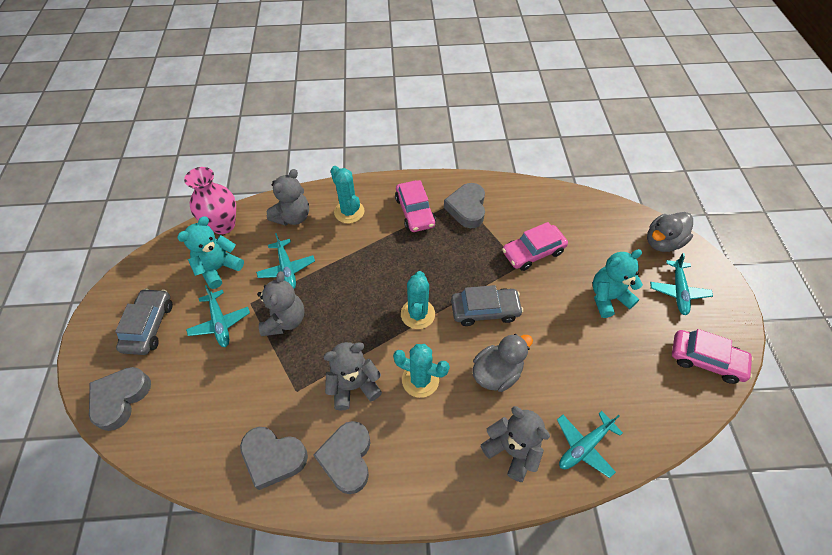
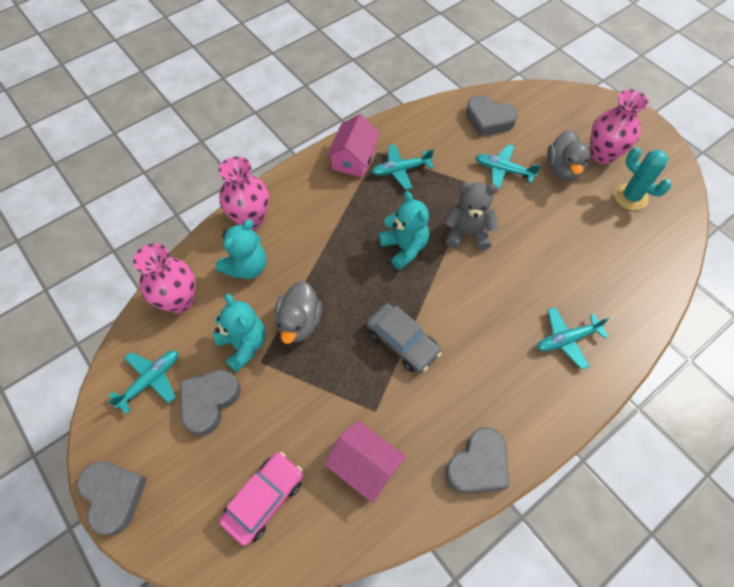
grey car: [115,288,172,355] [451,285,523,326] = 2 -> [366,303,442,373] = 1
grey teddy bear: [257,271,305,336] [266,169,309,226] [323,342,382,410] [481,406,550,482] = 4 -> [445,182,499,251] = 1
pink car: [395,180,436,232] [502,222,568,271] [672,329,753,384] = 3 -> [219,452,303,546] = 1
pink house: none = 0 -> [324,420,406,503] [326,114,380,178] = 2
pink vase: [184,167,236,234] = 1 -> [133,243,196,314] [219,156,269,230] [591,89,649,164] = 3
turquoise cactus: [331,166,364,223] [393,344,450,398] [401,271,435,329] = 3 -> [614,147,671,210] = 1
turquoise teddy bear: [177,216,244,289] [593,249,643,318] = 2 -> [213,294,266,373] [216,219,266,279] [378,191,429,270] = 3

